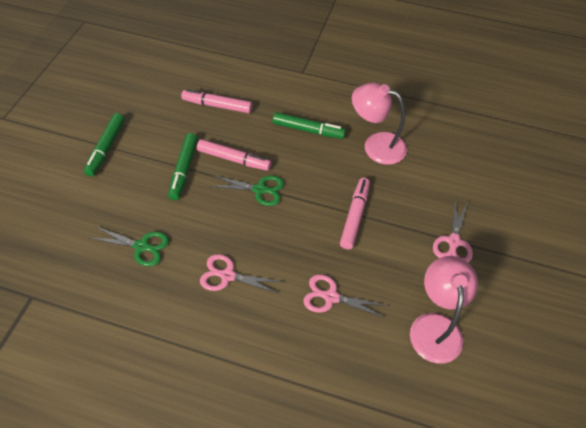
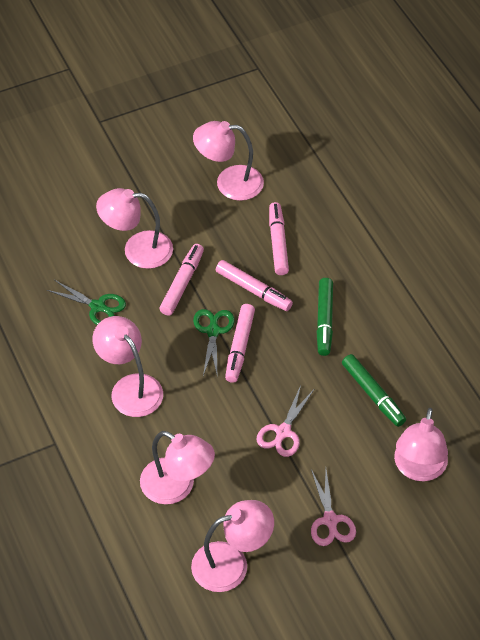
green marker: [84,113,125,176] [168,133,198,200] [272,112,346,139] = 3 -> [316,278,333,356] [342,354,406,427] = 2
pink lamp: [352,83,407,165] [410,256,478,364] = 2 -> [93,316,163,417] [96,188,173,269] [140,431,215,505] [191,500,274,592] [193,121,264,201] [394,408,448,481] = 6
pink marker: [181,89,252,113] [197,139,271,171] [340,178,370,249] = 3 -> [159,244,204,316] [216,260,293,311] [225,304,255,383] [269,202,289,275] = 4
pink scissors: [200,254,283,294] [303,274,389,318] [433,200,473,263] = 3 -> [257,385,314,457] [311,469,356,546] = 2

